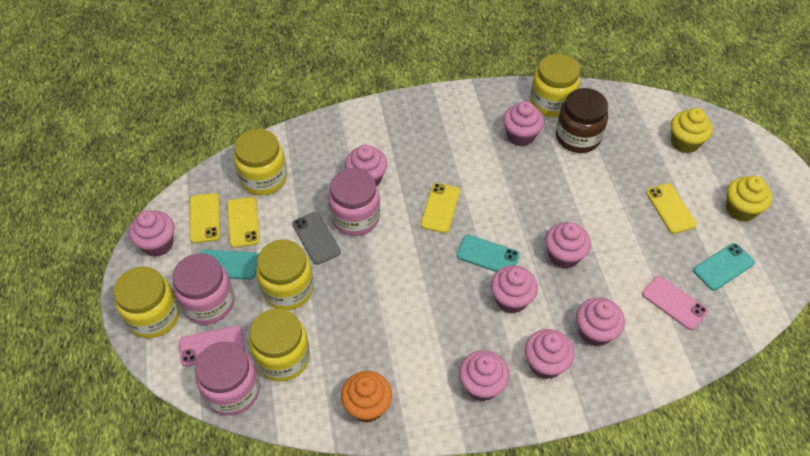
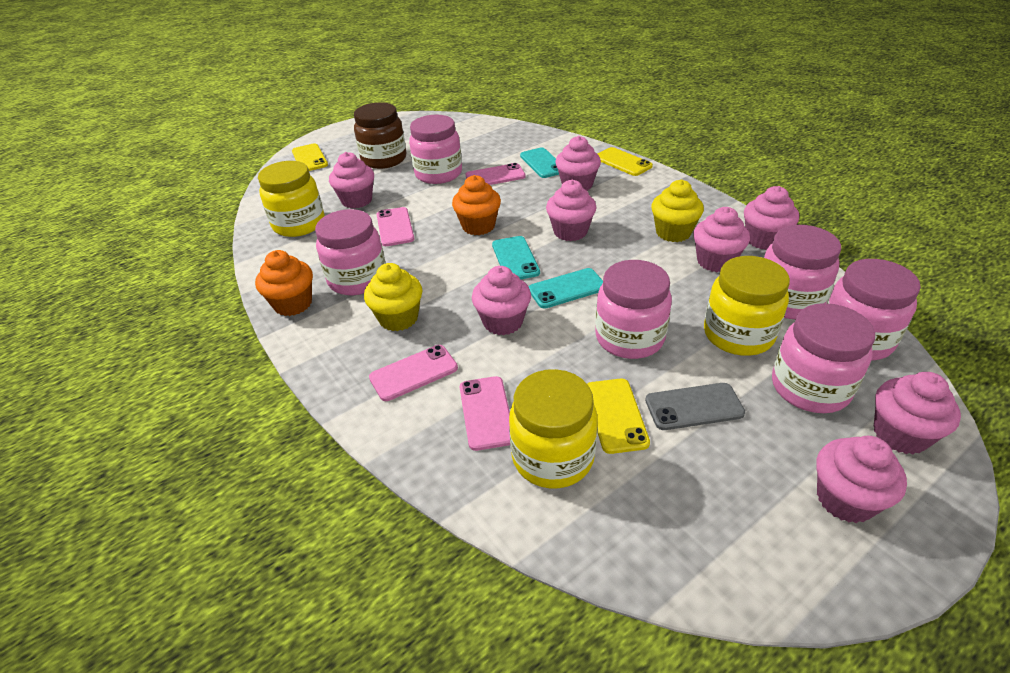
orange cupcake: [341,371,392,423] = 1 -> [255,250,313,316] [452,175,501,235] = 2
pink jar: [172,253,234,325] [195,341,260,416] [328,168,380,236] = 3 -> [315,209,385,295] [409,115,462,184] [595,260,672,359] [764,225,841,319] [772,303,875,413] [827,259,921,360] = 6
pink phone: [179,326,245,366] [642,276,708,330] = 2 -> [369,345,458,401] [377,207,414,246] [460,376,510,451] [466,163,526,185] = 4
yellow jar: [114,267,179,338] [234,129,287,196] [249,308,310,382] [256,240,314,310] [530,54,580,117] = 5 -> [258,161,325,237] [509,369,598,488] [704,256,790,356] = 3
yellow phone: [190,193,220,243] [227,197,260,248] [421,183,460,233] [646,183,697,234] = 4 -> [292,143,328,171] [587,379,650,454] [598,147,653,176] = 3

